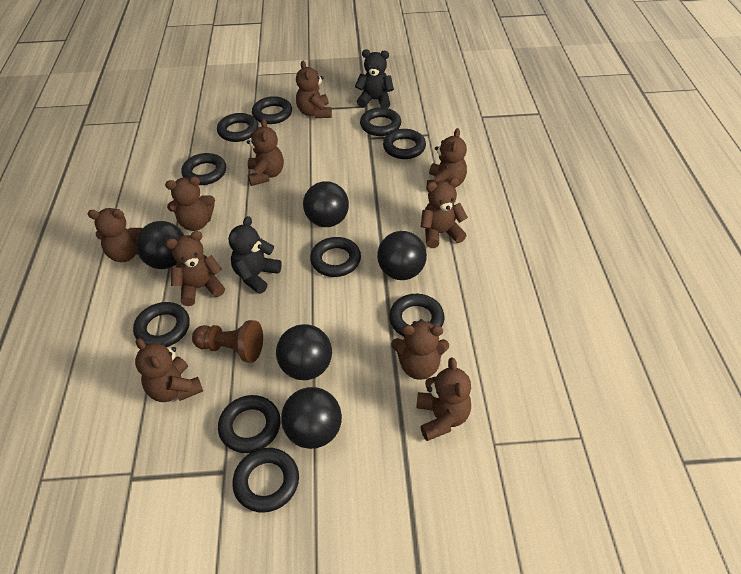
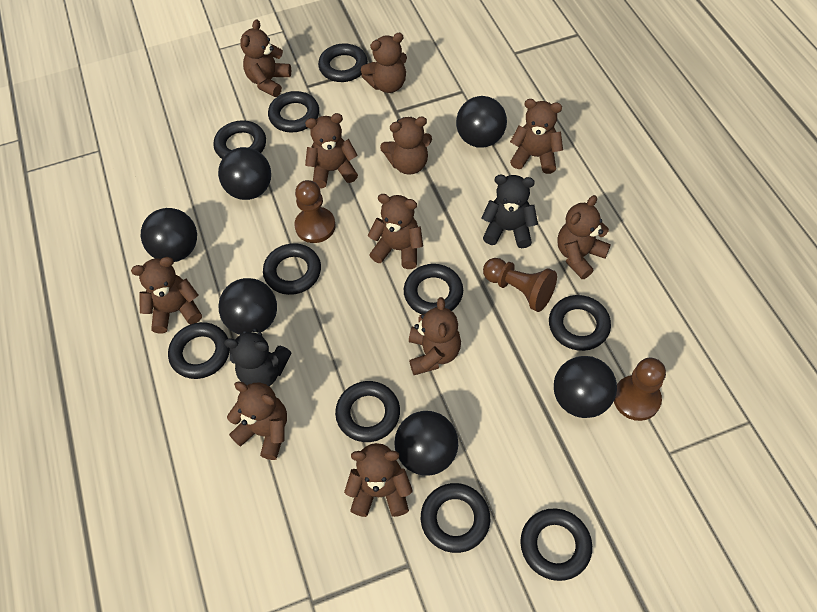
black ball: [136,221,184,269] [276,324,332,380] [281,387,342,449] [303,181,349,227] [377,231,427,280] = 5 -> [141,208,197,262] [218,147,271,200] [219,278,277,335] [394,411,458,475] [456,96,507,148] [554,356,617,418] = 6
brown pawn: [192,320,263,363] = 1 -> [294,180,336,243] [483,258,557,312] [614,358,666,421] = 3
brown teddy bear: [88,208,142,262] [135,338,203,402] [165,177,215,231] [165,231,225,306] [247,119,284,186] [296,61,332,118] [391,319,449,380] [416,357,471,441] [421,178,468,248] [427,128,467,192] = 10 -> [131,257,202,334] [227,382,287,460] [240,19,291,97] [305,113,358,188] [344,443,413,517] [361,33,407,93] [367,194,423,269] [380,116,432,175] [409,297,461,375] [510,99,563,174] [557,195,611,279] = 11

